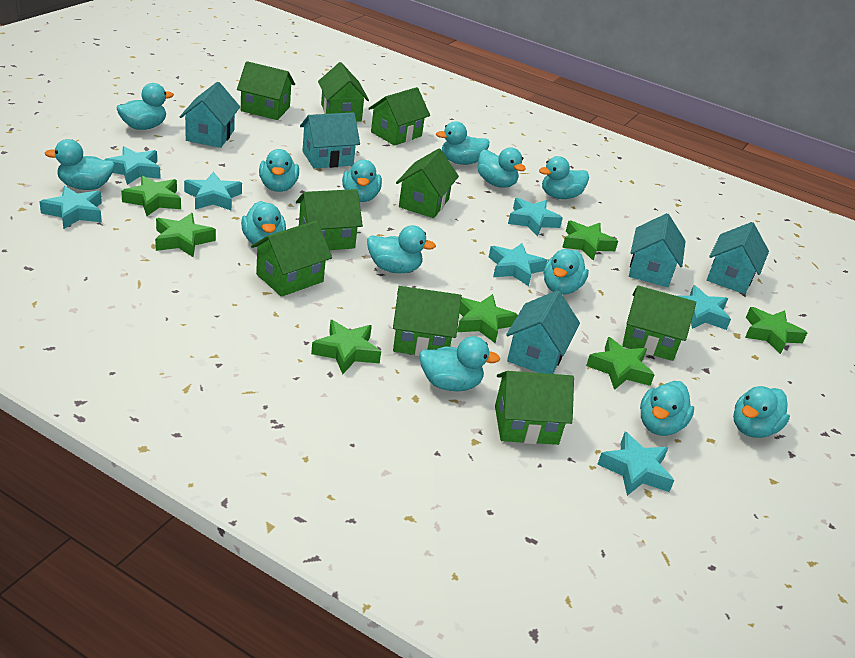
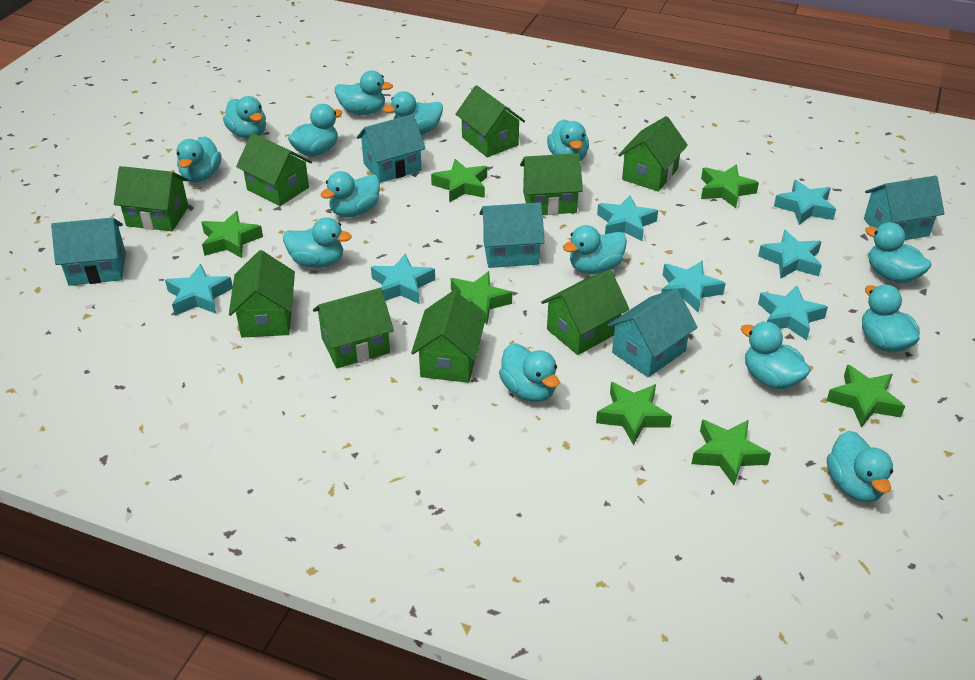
turquoise duck: [45,139,115,190] [117,83,174,130] [241,201,286,247] [259,149,299,192] [342,160,382,202] [367,225,436,273] [419,336,500,391] [436,121,489,165] [478,148,526,188] [539,156,589,199] [544,249,589,294] [640,381,694,436] [733,386,790,438] = 13 -> [176,136,221,183] [223,96,266,139] [283,217,352,268] [288,104,343,157] [321,171,380,217] [335,70,393,115] [383,91,443,135] [499,343,559,402] [547,119,589,161] [563,225,627,274] [741,322,811,389] [827,431,893,502] [862,285,920,352] [865,222,931,283] = 14

